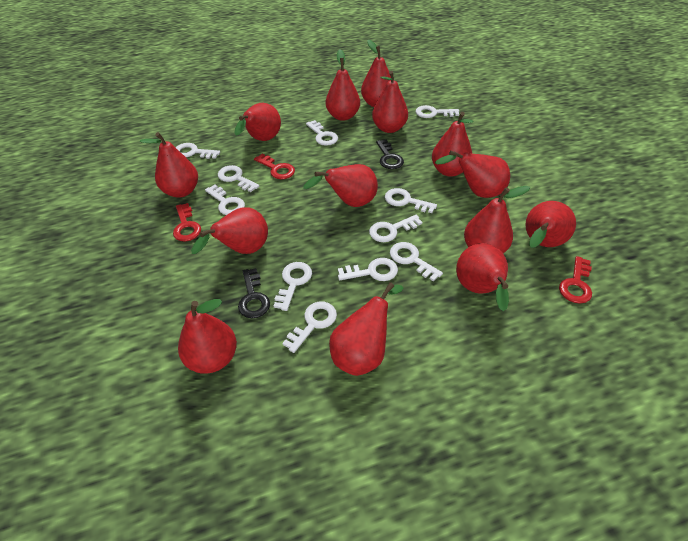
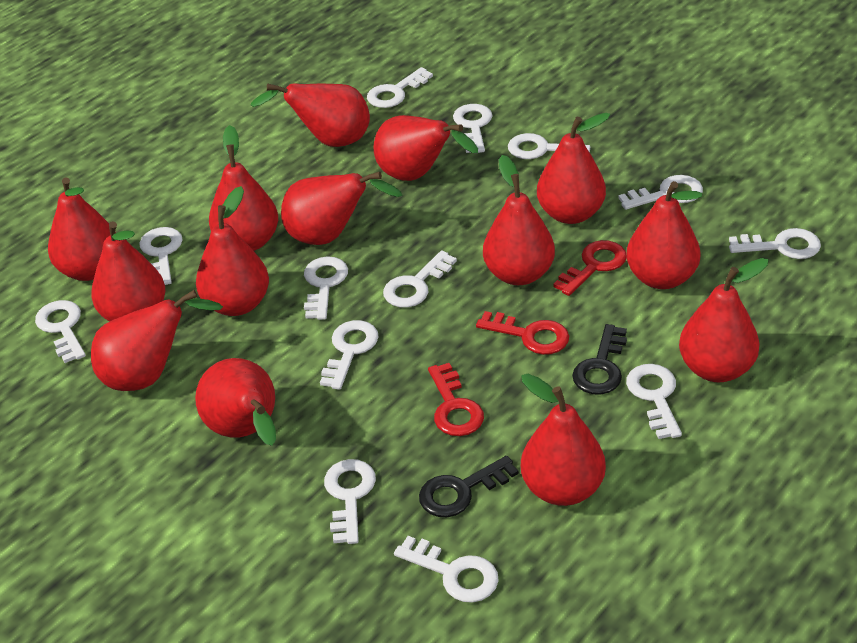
white key: [176,143,220,159] [205,185,245,215] [218,165,259,192] [274,262,312,311] [282,301,337,353] [306,120,338,146] [338,258,398,281] [369,215,422,242] [385,188,437,213] [390,242,443,281] [416,105,459,118] = 11 -> [35,300,86,363] [139,227,183,285] [304,256,348,320] [320,320,379,390] [324,459,376,544] [367,67,433,108] [383,250,457,308] [394,536,499,603] [453,104,493,153] [508,133,590,159] [618,175,703,210] [626,364,682,439] [729,228,821,259] = 13

